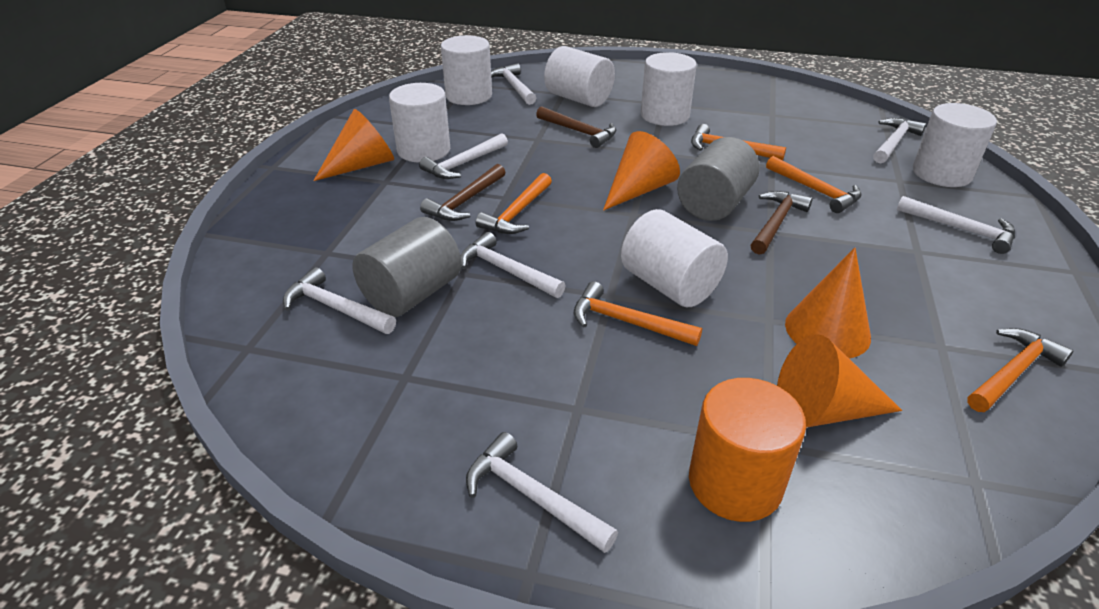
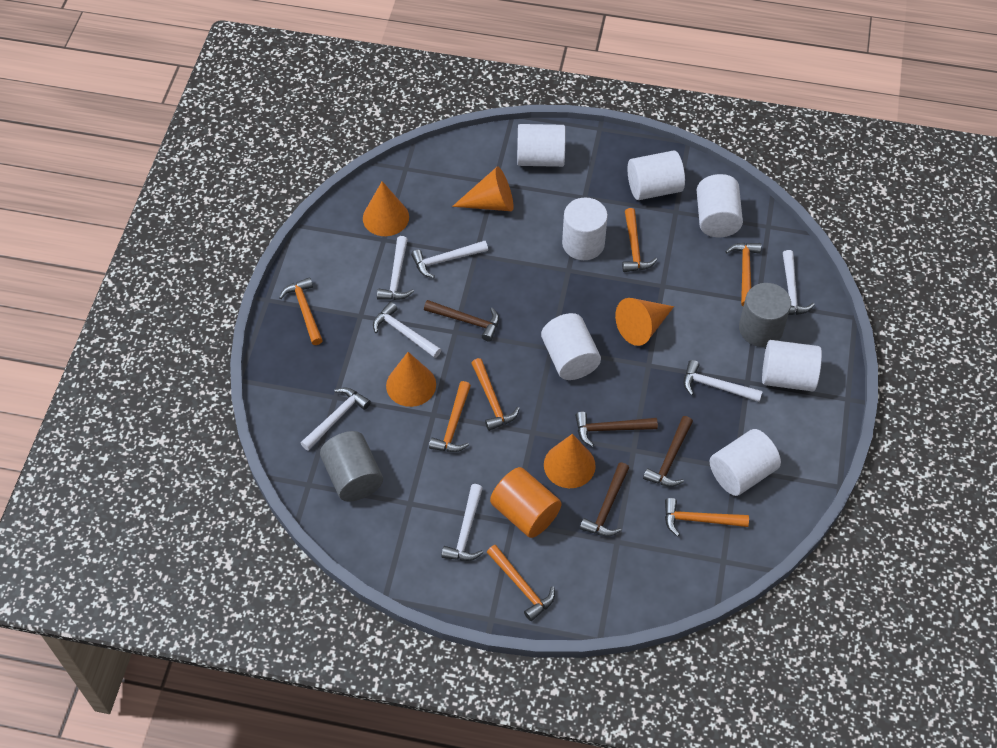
brown hammer: [420,164,506,221] [536,106,616,148] [751,191,812,255] = 3 -> [424,300,499,341] [575,412,658,447] [580,463,629,536] [643,416,693,487] = 4
orange cone: [313,109,394,181] [603,131,680,211] [777,334,902,428] [785,248,871,359] = 4 -> [363,181,409,236] [386,352,436,407] [452,167,513,211] [544,434,596,488] [615,298,674,346] = 5
orange hammer: [476,173,552,234] [574,281,702,346] [691,124,786,160] [766,156,862,213] [967,328,1073,412] = 5 -> [279,277,323,345] [429,381,471,452] [471,358,520,431] [487,545,555,621] [622,208,657,272] [665,498,749,536] [726,243,762,306] = 7
white cylinder: [389,83,450,163] [441,35,492,105] [544,46,615,107] [621,209,728,307] [641,52,697,126] [913,103,997,187] = 6 -> [517,124,566,167] [541,313,601,380] [562,198,608,260] [627,151,685,200] [697,174,743,237] [710,429,781,496] [762,340,822,392] = 7

